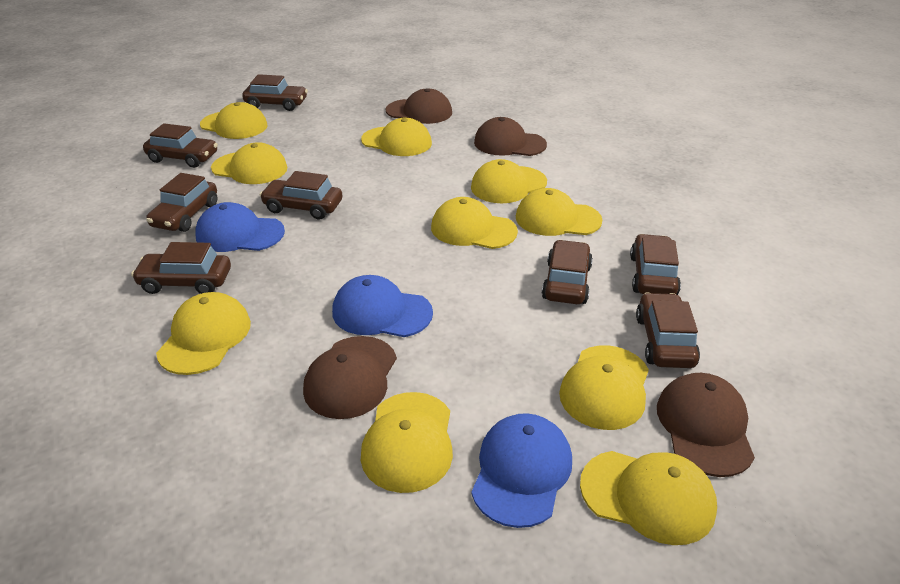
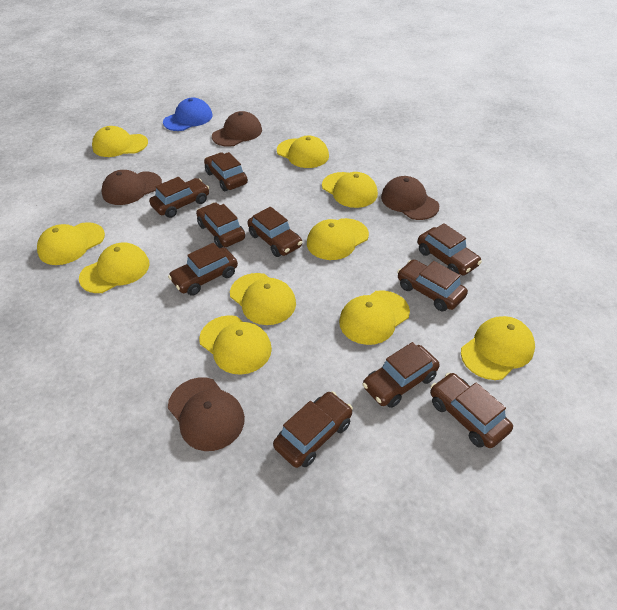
blue cap: [195,202,285,252] [332,275,433,337] [471,413,572,528] = 3 -> [163,98,213,131] = 1
brown car: [131,242,231,294] [143,123,218,168] [146,173,218,232] [242,74,308,111] [260,171,342,219] [542,240,593,304] [630,234,681,295] [636,292,700,368] = 8 -> [149,177,209,218] [168,243,238,296] [196,203,245,248] [204,152,248,191] [247,207,302,257] [273,391,353,468] [362,342,440,408] [397,260,468,311] [417,223,482,275] [430,372,513,448] = 10

